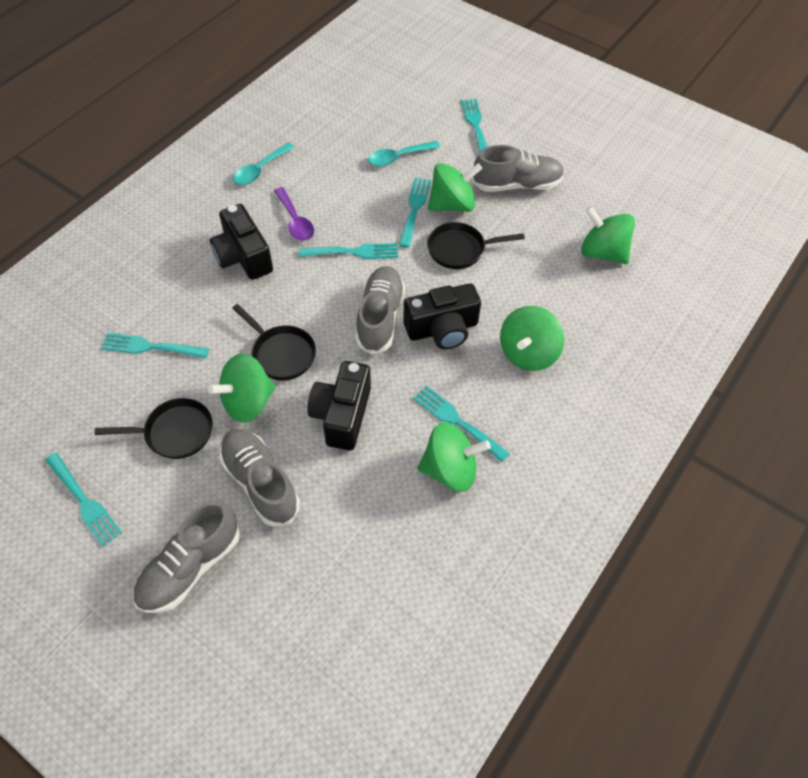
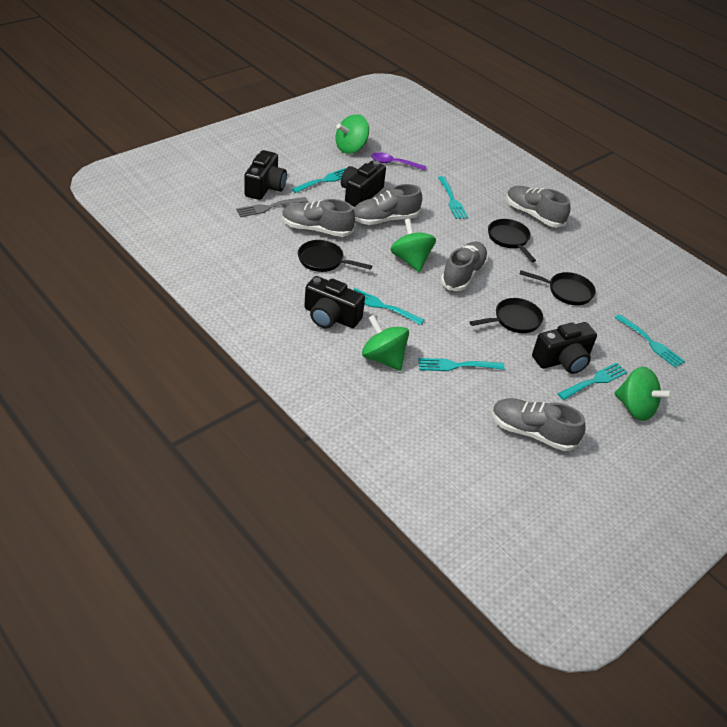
black camera: [210,204,273,280] [308,361,371,450] [403,283,481,349] = 3 -> [244,150,287,200] [304,276,365,329] [341,161,386,207] [532,322,597,374] = 4
black pan: [95,398,213,459] [232,304,316,380] [427,222,525,269] = 3 -> [298,240,372,272] [470,298,543,333] [488,219,536,262] [520,270,596,305] = 4
green spinning top: [208,354,276,423] [418,422,491,492] [428,163,483,212] [500,306,565,371] [581,206,635,264] = 5 -> [335,114,369,154] [362,315,409,371] [390,219,436,272] [615,367,673,421] = 4
grey fork: none = 0 -> [236,197,308,217] = 1
grey shoe: [133,501,240,613] [219,429,300,527] [356,266,405,355] [472,145,565,192] = 4 -> [282,199,355,237] [354,184,422,225] [441,242,488,291] [492,398,585,451] [506,186,570,227] = 5
turquoise spoon: [233,143,295,185] [368,141,440,167] = 2 -> none = 0

